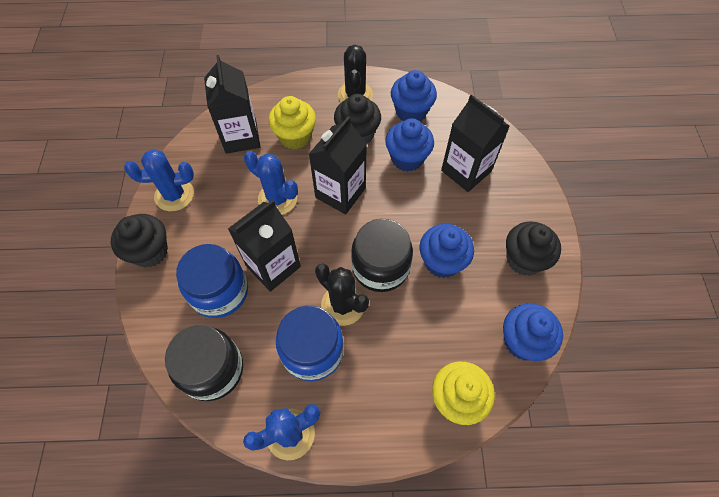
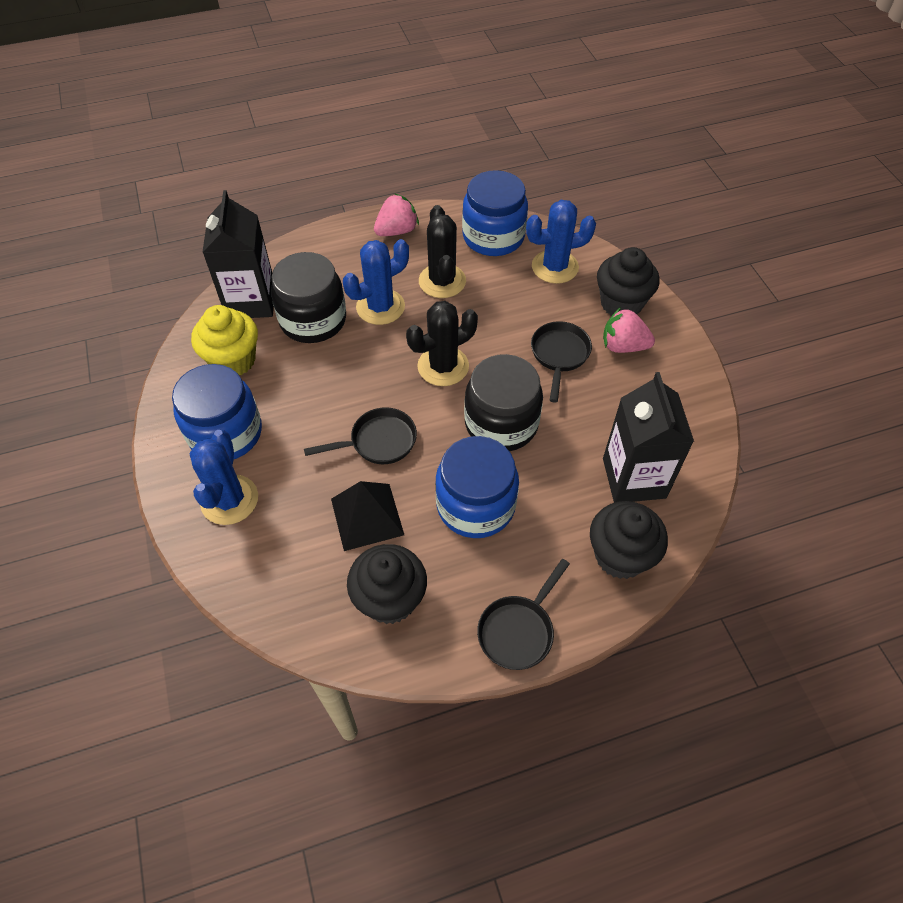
black carton: [204,55,260,154] [228,200,301,292] [309,117,367,214] [441,95,510,192] = 4 -> [202,190,274,318] [603,372,694,503] = 2
black pan: none = 0 -> [304,407,417,464] [477,559,570,670] [531,321,592,403] = 3
black pyramid: none = 0 -> [331,481,404,551] = 1
blue cupcake: [385,118,434,172] [391,70,437,121] [420,224,474,278] [503,303,563,361] = 4 -> none = 0
blue jar: [176,244,248,318] [276,306,344,381] = 2 -> [172,364,262,460] [435,436,519,538] [462,170,528,256] = 3
pink strawberry: none = 0 -> [374,193,419,236] [603,307,655,353] = 2
yellow cupcake: [268,96,316,149] [432,362,495,425] = 2 -> [191,305,258,375] = 1

